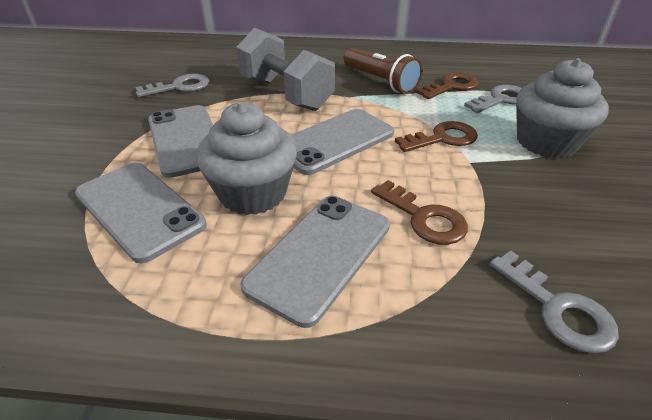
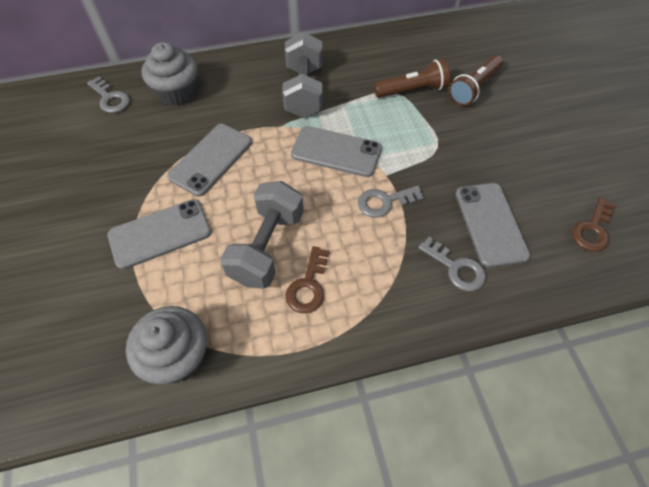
brown flashlight: [343,48,423,94] = 1 -> [374,59,450,98] [449,55,503,106] = 2
brown key: [371,180,468,245] [395,121,478,152] [416,72,479,99] = 3 -> [286,246,329,313] [572,197,616,252] = 2
grey dumbbell: [236,28,335,111] = 1 -> [220,181,304,288] [282,32,323,118] = 2

